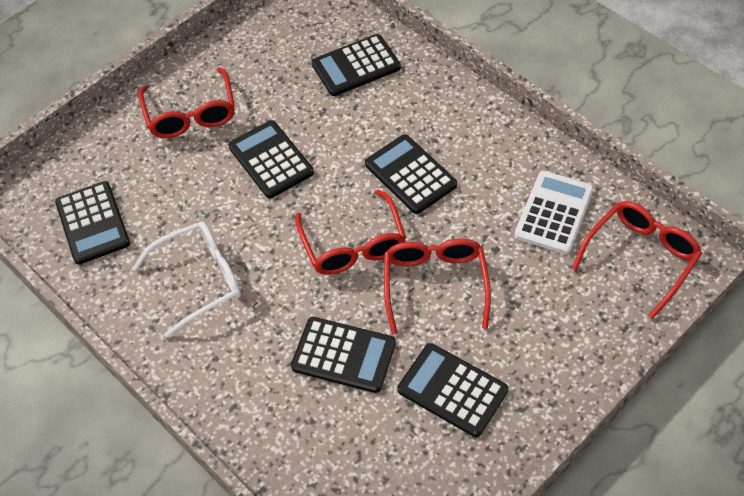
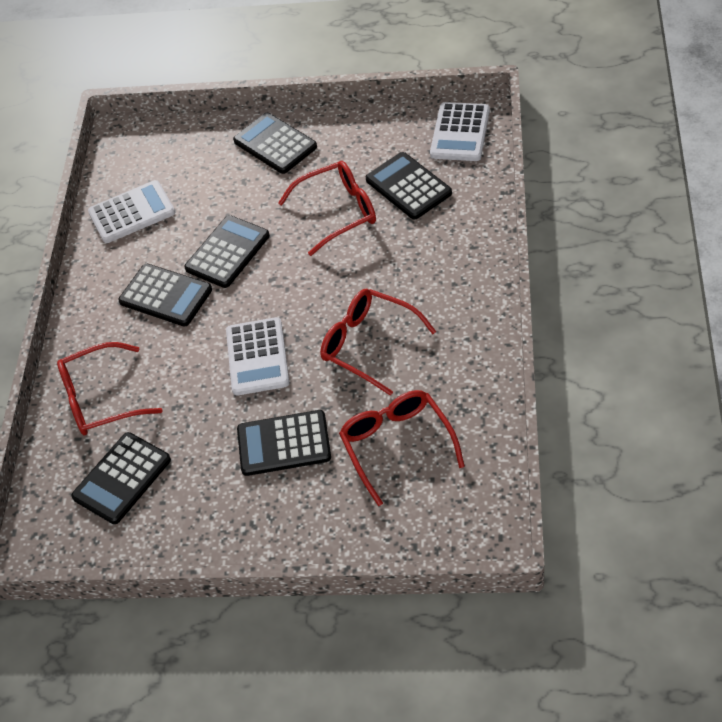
white calculator: [515,171,594,254] = 1 -> [88,180,175,243] [226,317,289,396] [430,102,490,161] = 3
white glasses: [132,221,241,337] = 1 -> none = 0

